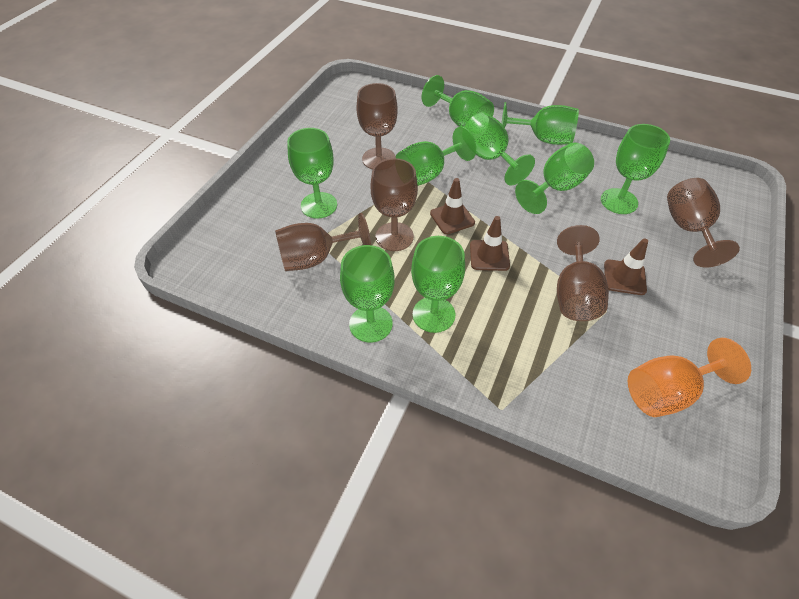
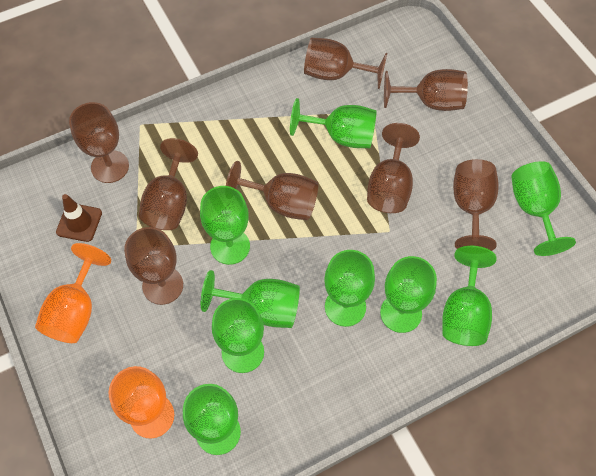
brown goblet: [275,213,371,271] [356,83,398,170] [371,158,418,251] [557,225,609,321] [667,178,740,267] = 5 -> [69,102,129,183] [124,227,183,305] [139,138,198,230] [226,161,318,220] [304,38,387,89] [367,123,420,213] [384,69,468,111] [453,159,499,251] = 8
brown traffic cone: [430,178,475,234] [470,216,510,271] [604,238,648,295] = 3 -> [56,194,102,242] = 1
orange goblet: [628,338,751,417] = 1 -> [35,243,111,343] [109,366,174,439] = 2

